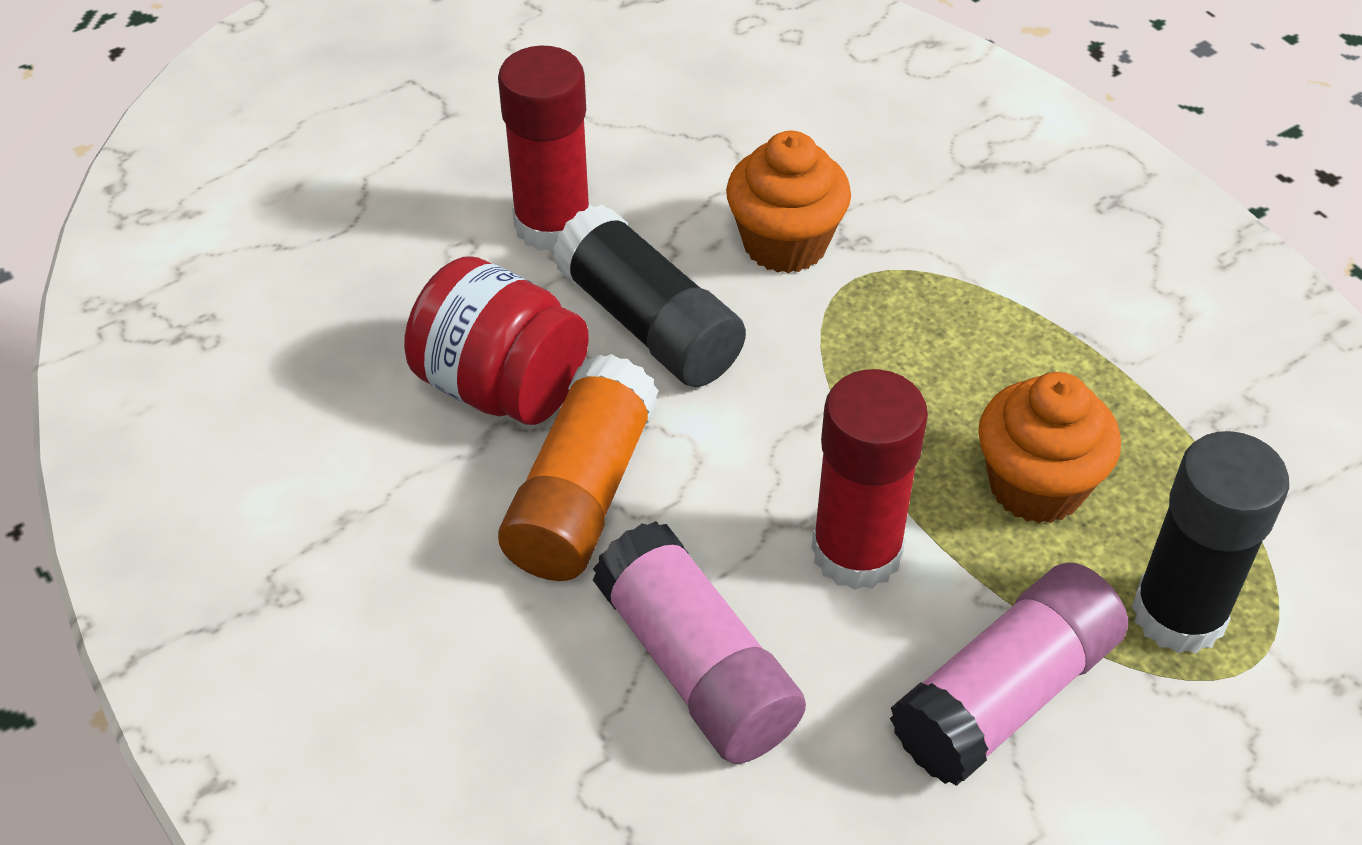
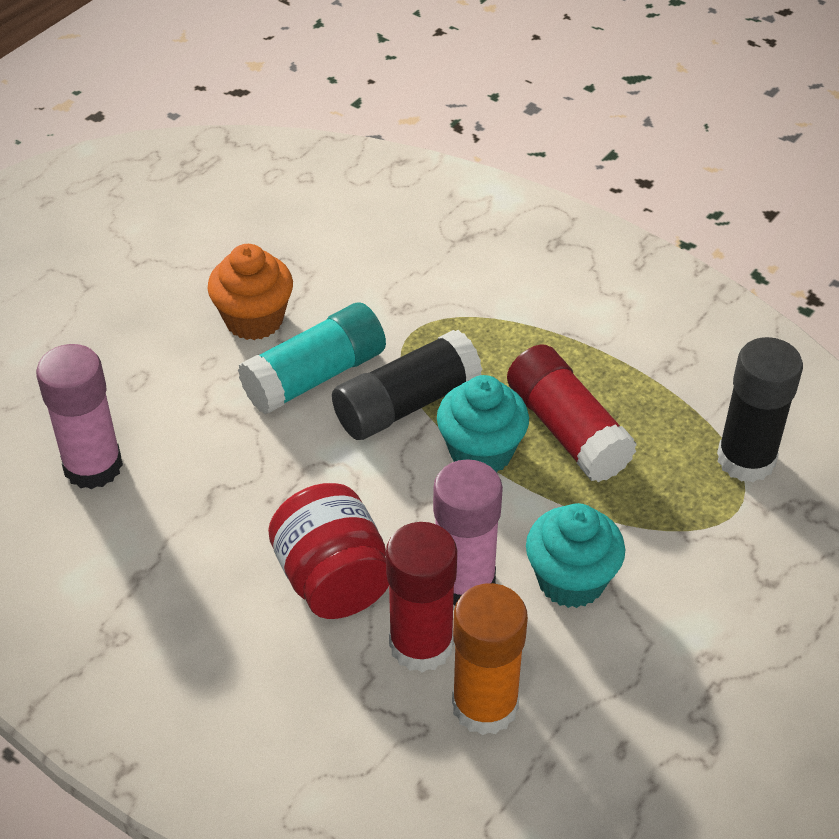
orange cupcake: [726,131,851,273] [978,372,1121,523] = 2 -> [208,244,293,340] = 1
turquoise cupcake: none = 0 -> [437,375,529,473] [526,503,625,608] = 2
turquoise glue stick: none = 0 -> [238,302,386,414] = 1

